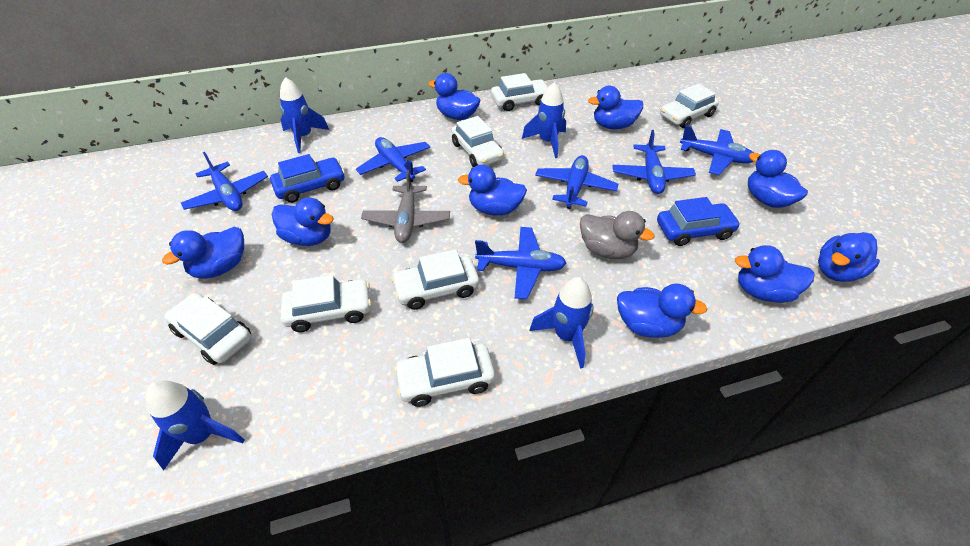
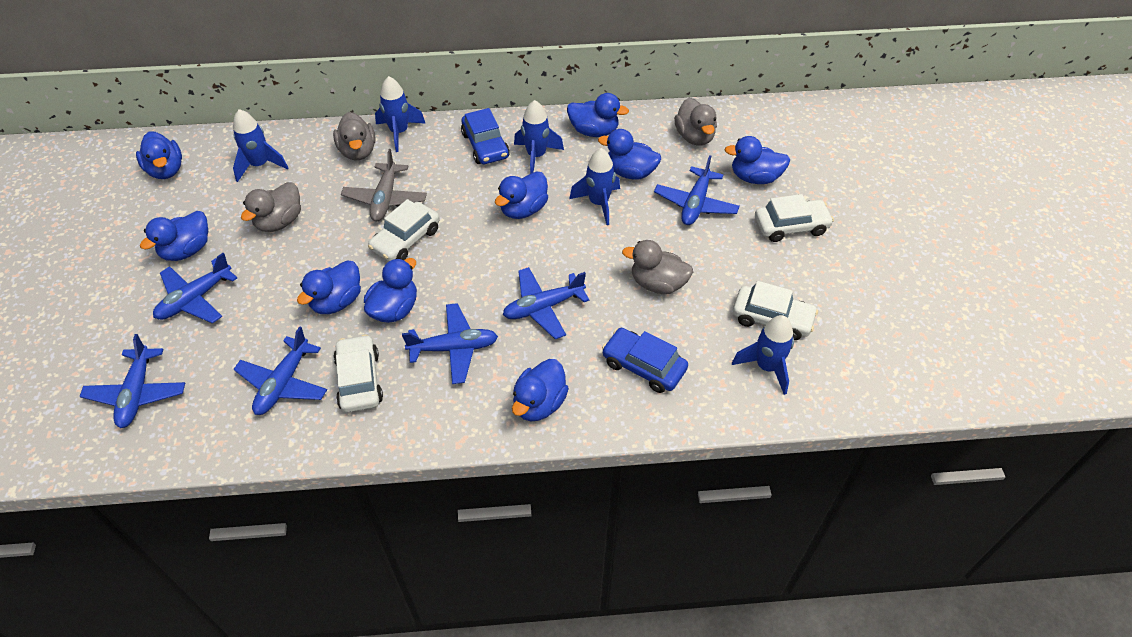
blue rocket: [146,380,245,470] [280,77,329,153] [522,82,566,158] [529,277,594,369] = 4 -> [233,109,288,182] [375,76,426,152] [514,100,564,174] [569,148,620,225] [732,315,794,395] = 5
grey duck: [580,211,655,259] = 1 -> [241,182,301,232] [333,112,376,160] [622,240,693,294] [674,98,717,146] = 4
white car: [165,293,251,365] [281,275,371,332] [391,249,479,310] [394,338,495,407] [451,116,504,167] [491,73,548,111] [660,84,719,128] = 7 -> [333,334,383,413] [368,199,440,262] [733,281,818,340] [755,194,834,242] = 4

